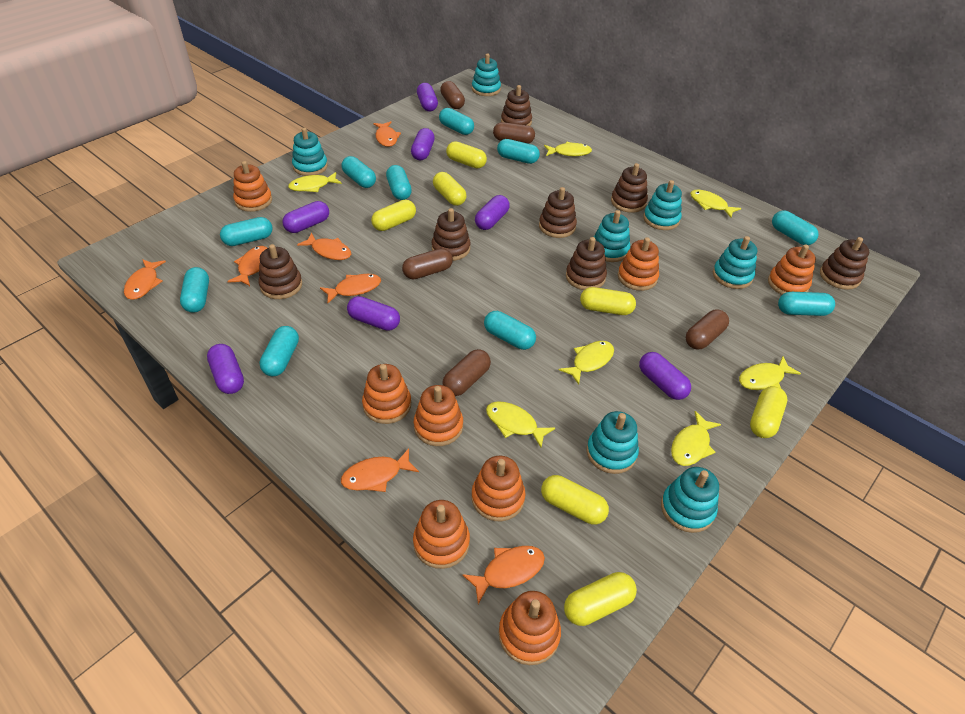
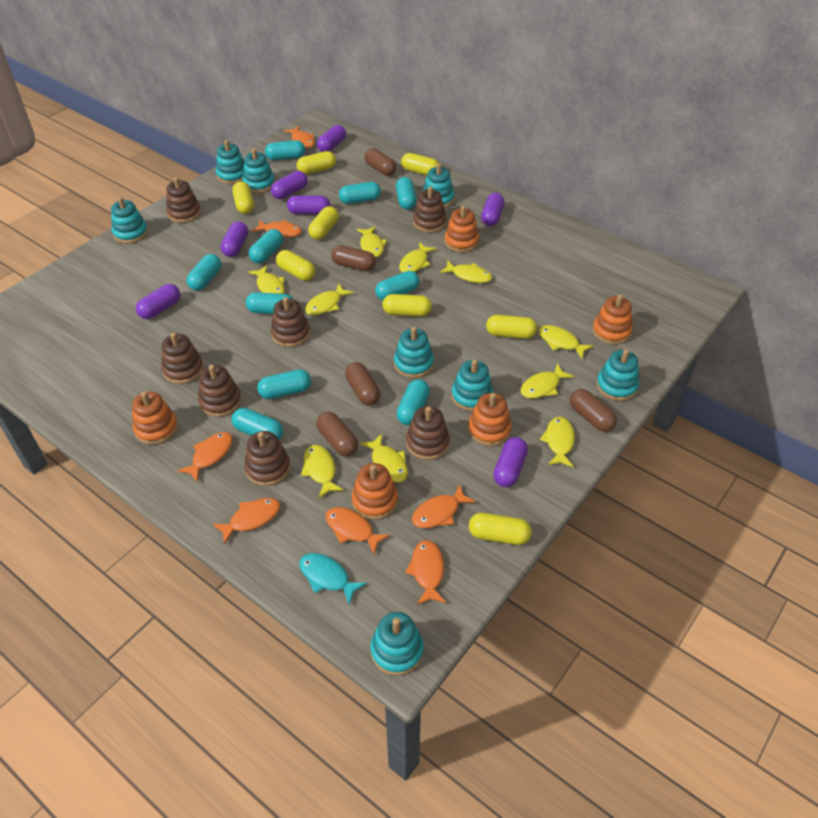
orange stacking toy: [233,161,272,212] [362,364,411,424] [413,500,470,569] [414,385,463,446] [472,456,526,521] [499,591,561,665] [618,237,659,291] [768,244,816,295] = 8 -> [132,392,178,445] [352,463,398,520] [444,206,479,253] [468,393,512,446] [592,294,633,345] = 5
turquoise fish: none = 0 -> [299,553,367,605] = 1
turquoise stacking toy: [292,128,328,176] [472,54,501,96] [587,411,639,474] [594,210,630,262] [643,180,682,230] [661,467,719,533] [713,236,757,289] = 7 -> [111,197,148,244] [216,140,245,184] [242,149,275,193] [370,612,424,676] [394,327,434,378] [423,163,454,208] [451,359,493,412] [596,349,639,401] = 8
yellow capsule: [371,200,416,231] [433,172,466,206] [446,141,487,169] [541,475,609,525] [564,572,637,626] [580,287,636,315] [750,386,787,438] = 7 -> [232,181,254,214] [276,250,316,281] [296,151,336,174] [308,206,339,240] [382,294,432,316] [401,153,439,175] [469,513,532,545] [486,315,537,339] = 8
yellow fish: [288,172,342,192] [486,401,555,447] [544,142,592,156] [559,341,614,385] [671,411,721,466] [690,190,741,218] [739,356,801,390] = 7 -> [248,265,285,294] [301,445,344,498] [305,284,354,315] [356,226,387,258] [360,434,408,483] [399,242,437,273] [440,260,492,283] [521,363,574,399] [538,325,594,359] [540,417,575,468] = 10

